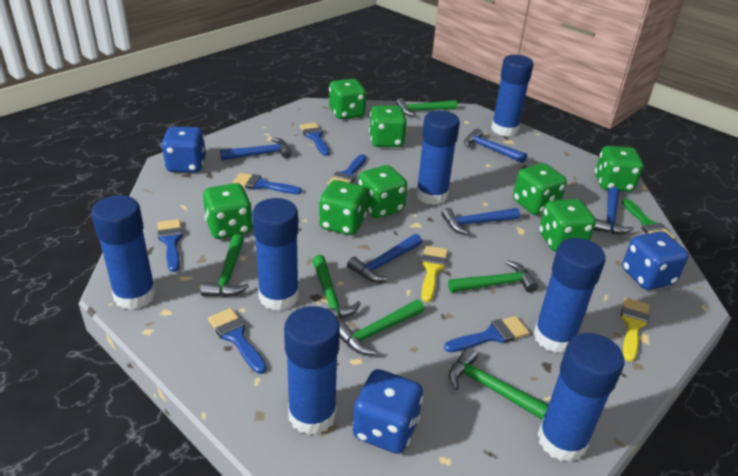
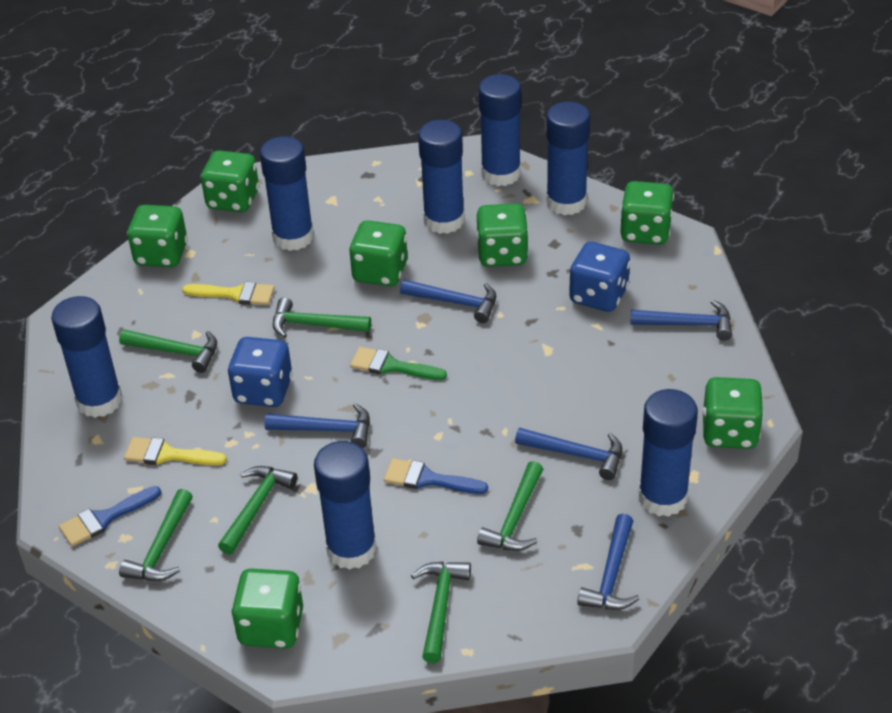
blue brush: [157,219,183,272] [208,308,267,374] [232,173,302,194] [300,122,330,156] [328,154,366,185] [444,316,529,352] = 6 -> [59,486,161,547] [384,458,488,494] = 2
blue dice: [161,127,206,172] [353,369,423,454] [622,231,689,290] = 3 -> [228,337,293,407] [569,242,630,312] = 2
green dice: [203,183,253,239] [319,180,367,235] [329,79,366,119] [358,165,407,218] [369,106,407,147] [513,163,567,215] [539,199,596,252] [595,146,644,192] = 8 -> [127,205,188,267] [201,150,259,212] [231,568,303,648] [349,220,408,286] [476,204,529,267] [620,181,674,245] [702,377,764,449] = 7

